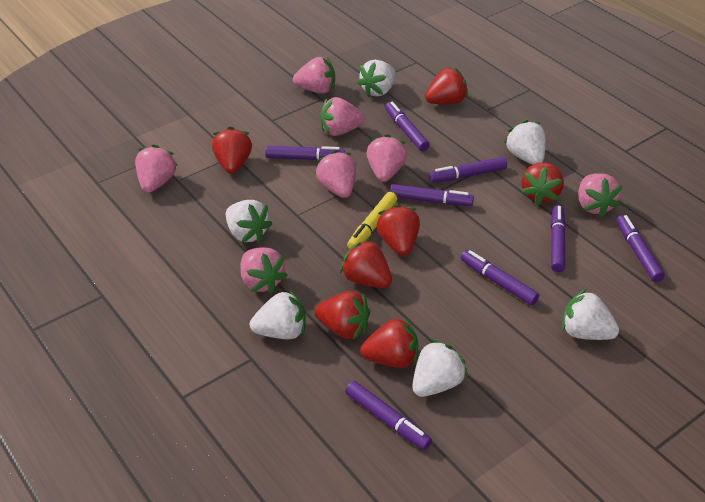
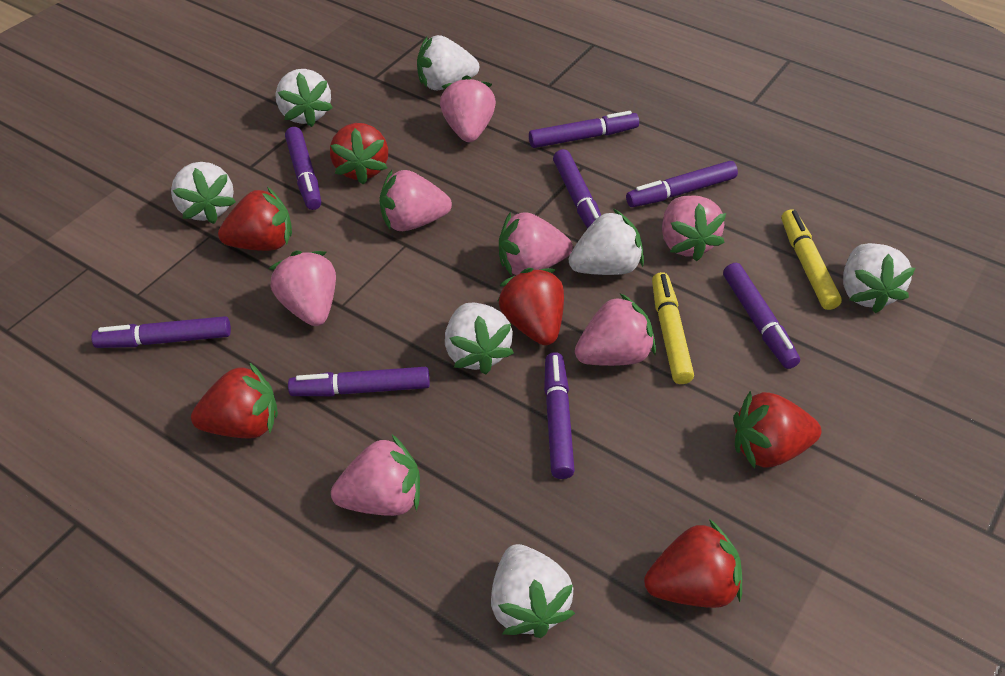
red strawberry: [212,126,252,174] [315,291,370,340] [340,238,392,288] [360,316,418,368] [376,204,420,256] [425,67,468,104] [521,162,564,206] = 7 -> [191,363,278,439] [218,187,292,251] [330,123,388,185] [497,268,564,345] [644,519,742,608] [733,391,821,469] = 6
white strawberry: [226,200,272,242] [250,289,306,339] [357,60,396,97] [412,339,468,397] [504,120,546,165] [562,289,619,340] = 6 -> [171,162,236,224] [276,69,333,127] [417,35,479,90] [445,303,514,374] [491,544,575,638] [569,209,644,275] [843,243,915,313] = 7
yellow marker: [347,192,397,249] = 1 -> [652,272,694,384] [781,209,842,310] = 2

